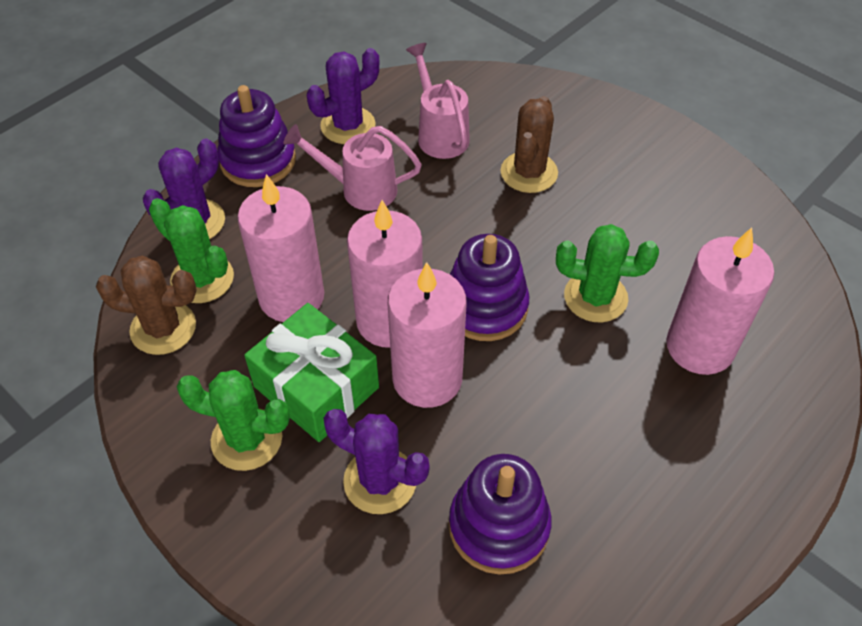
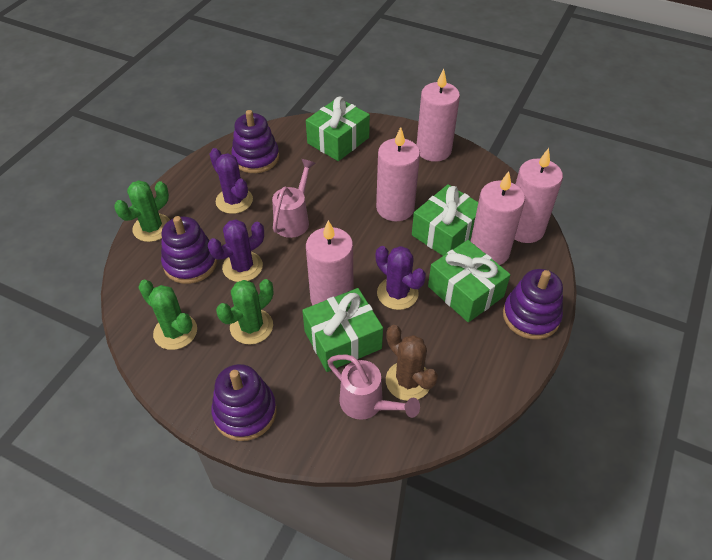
brown cactus: [96,256,197,355] [501,96,558,193] = 2 -> [386,325,438,401] = 1
green gift: [244,303,379,442] = 1 -> [302,288,383,372] [306,97,370,161] [412,184,478,256] [428,240,511,322] = 4
pink candle: [238,174,324,322] [347,200,423,348] [388,262,467,408] [666,228,774,375] = 4 -> [306,220,353,305] [376,127,420,221] [417,69,460,162] [470,171,525,265] [514,148,563,243] = 5
purple stacking toy: [217,85,296,187] [449,454,552,575] [450,234,529,341] = 3 -> [161,216,217,284] [211,364,277,441] [231,110,279,173] [503,269,563,340] = 4

